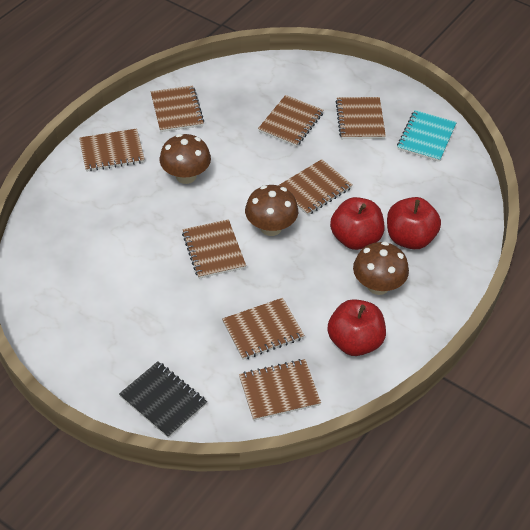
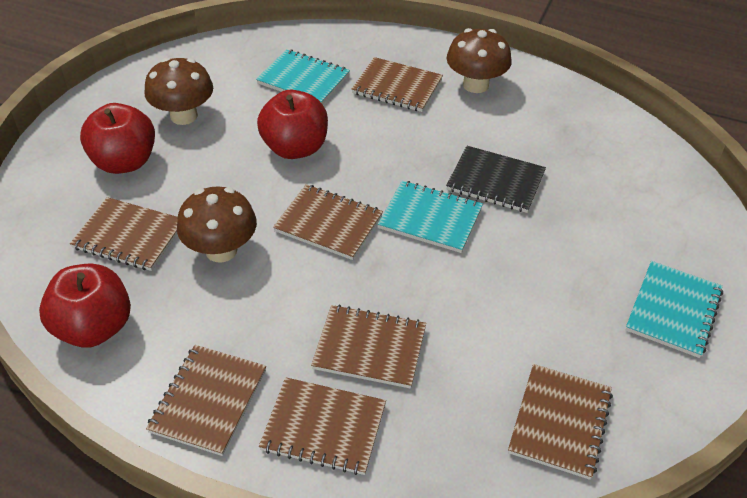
brown notebook: [79,129,145,172] [151,85,204,132] [182,219,246,279] [222,298,305,360] [239,359,321,421] [258,95,323,147] [278,159,353,215] [336,97,386,139] = 8 -> [70,197,178,271] [146,345,266,456] [259,377,386,475] [273,184,383,260] [311,304,426,389] [352,57,443,112] [508,364,613,480] = 7
turquoise notebook: [397,110,457,162] = 1 -> [256,49,350,104] [378,181,483,253] [626,261,723,358] = 3

